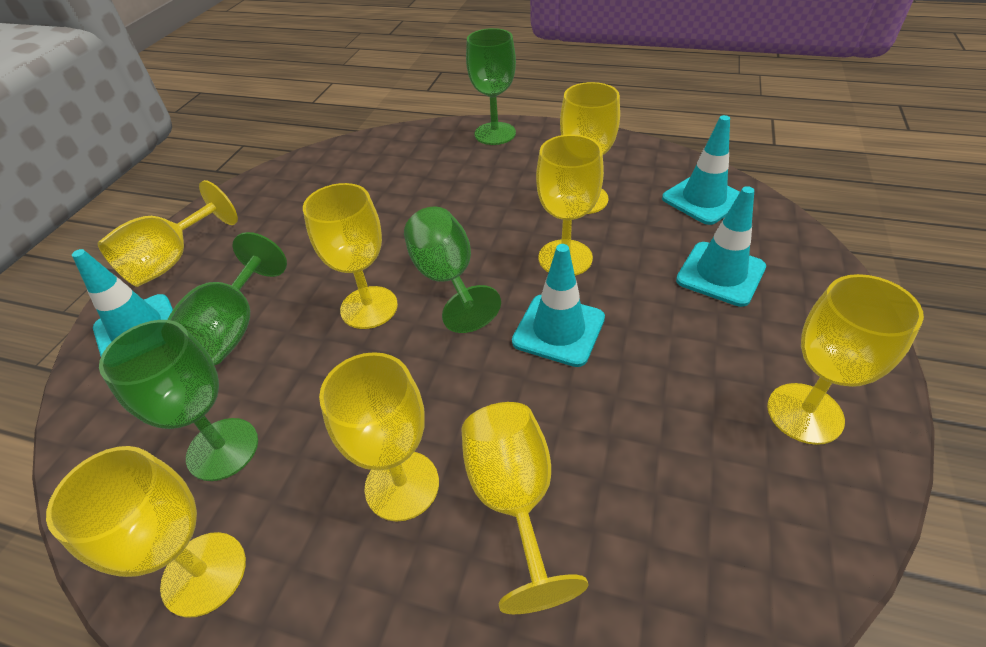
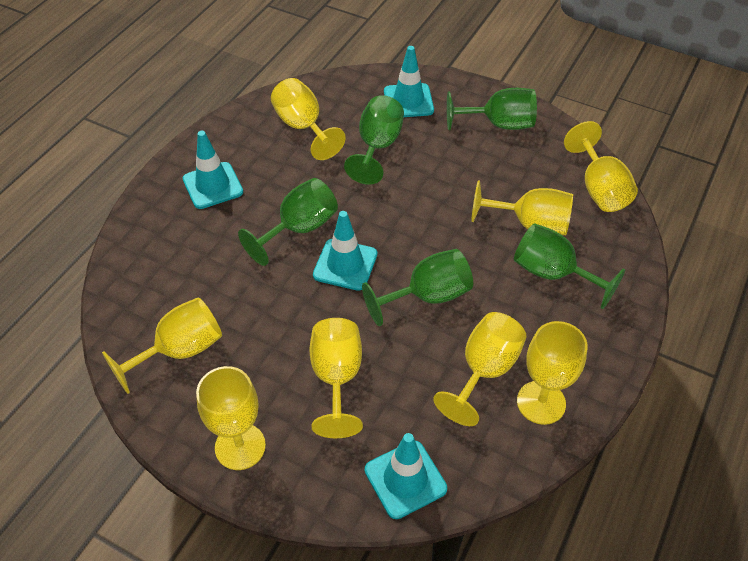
green goblet: [99,320,258,481] [167,232,287,365] [404,206,501,333] [466,28,516,145] = 4 -> [238,178,338,266] [344,95,404,185] [362,249,473,326] [447,88,537,130] [514,223,625,309] = 5

